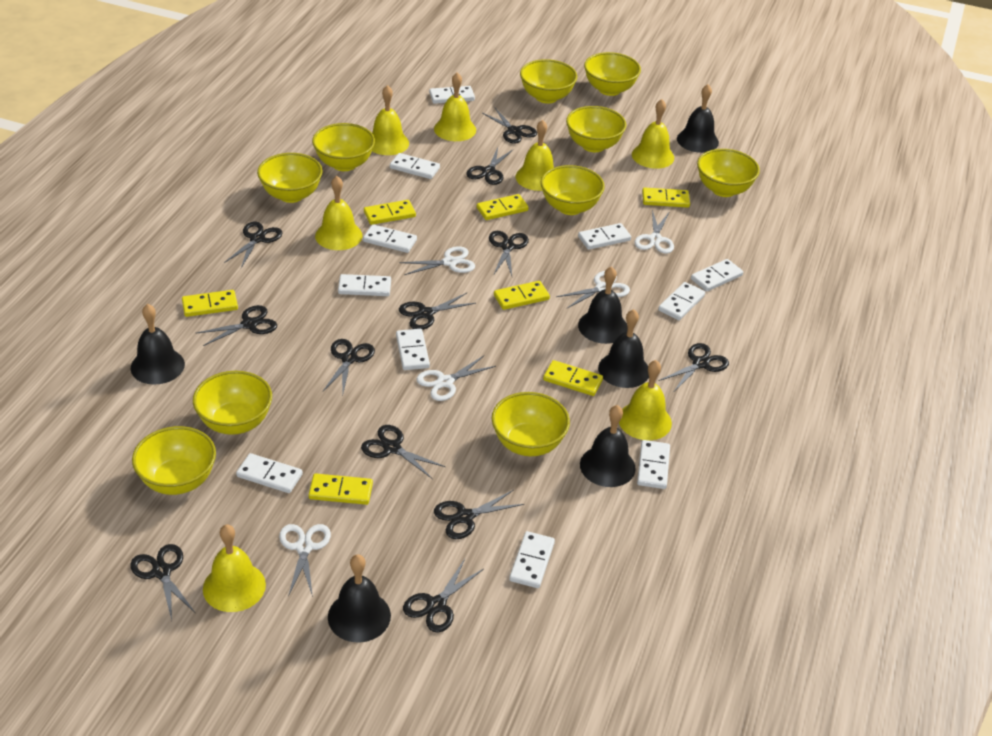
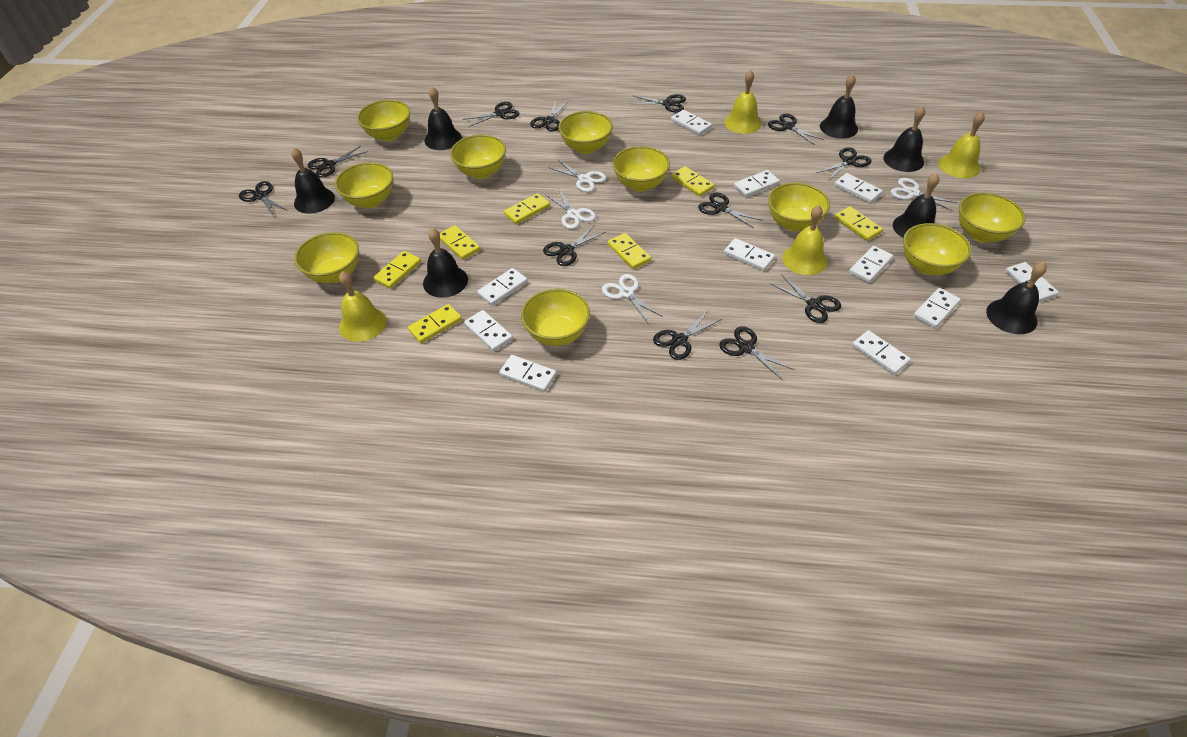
black bell: [130,304,185,385] [328,554,391,643] [578,266,628,344] [580,405,636,487] [598,309,649,388] [677,84,719,153] = 6 -> [291,148,335,214] [423,228,468,298] [424,87,462,150] [820,74,858,139] [883,105,925,172] [893,173,940,238] [986,262,1047,334] = 7
white scissors: [279,524,331,597] [399,246,475,275] [416,356,496,401] [556,271,630,308] [634,210,674,254] = 5 -> [545,188,596,229] [548,160,606,192] [602,274,663,323] [890,178,958,211] = 4
yellow bell: [203,524,266,612] [315,176,362,250] [372,85,409,155] [434,72,476,141] [516,120,554,191] [619,360,672,440] [632,99,674,169] = 7 -> [339,271,387,342] [724,70,762,134] [782,205,828,275] [939,112,985,178] = 4

